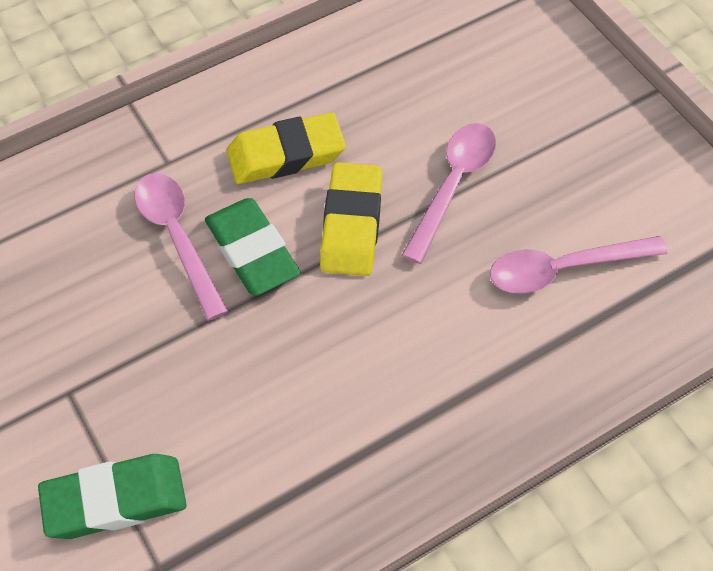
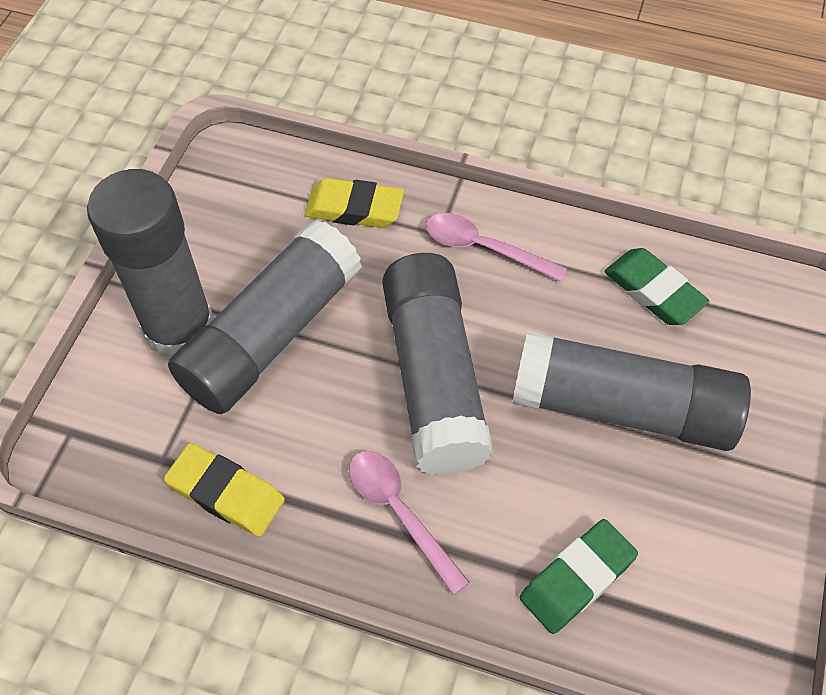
grey glue stick: none = 0 -> [87,169,214,357] [168,219,362,414] [382,253,494,476] [512,330,751,451] = 4
pink spoon: [135,173,228,321] [402,123,496,264] [490,236,668,294] = 3 -> [349,451,470,595] [426,213,567,282] = 2

